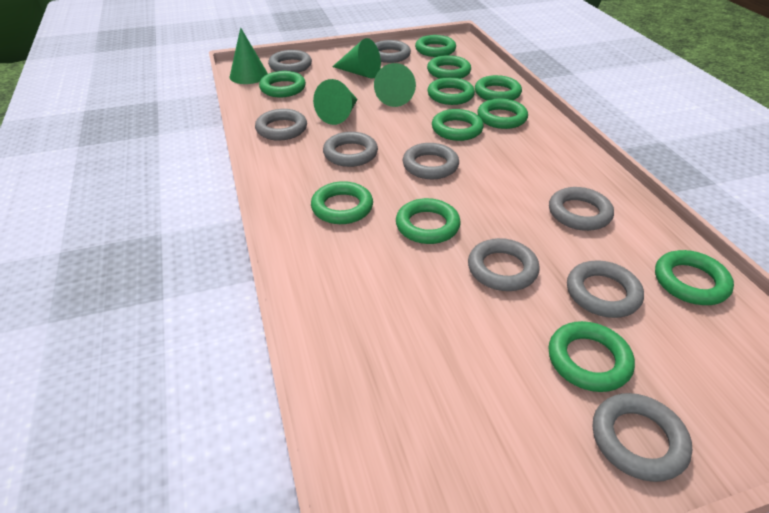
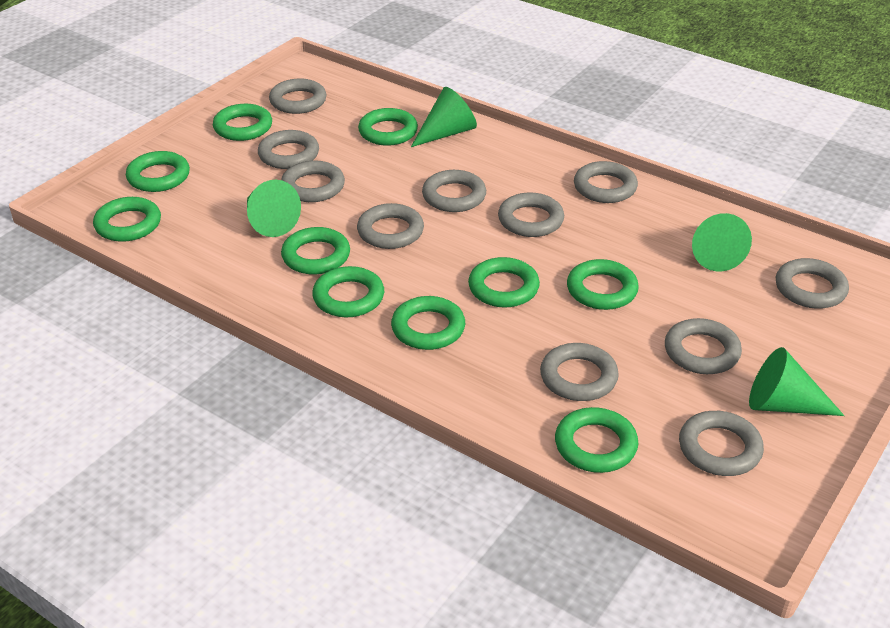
green ring: [259,71,306,97] [311,181,373,224] [396,198,461,244] [415,35,456,57] [427,55,471,79] [427,77,475,105] [432,109,484,141] [475,75,522,100] [477,99,528,129] [548,321,635,392] [655,250,734,305] = 11 -> [93,197,161,242] [126,151,190,192] [213,104,272,141] [281,227,350,275] [312,266,384,317] [358,108,418,146] [391,296,465,350] [468,257,540,308] [555,407,638,473] [567,259,639,310] = 10
grey ring: [255,109,307,141] [268,50,312,73] [323,132,378,167] [375,40,411,63] [403,143,459,179] [468,238,540,291] [549,187,614,231] [567,260,644,318] [593,393,692,482] = 9 -> [258,130,319,169] [269,79,327,114] [281,161,345,202] [357,203,424,249] [422,170,486,212] [498,192,564,237] [540,343,619,401] [574,161,638,203] [665,318,742,374] [679,411,764,476] [776,258,849,309] = 11

